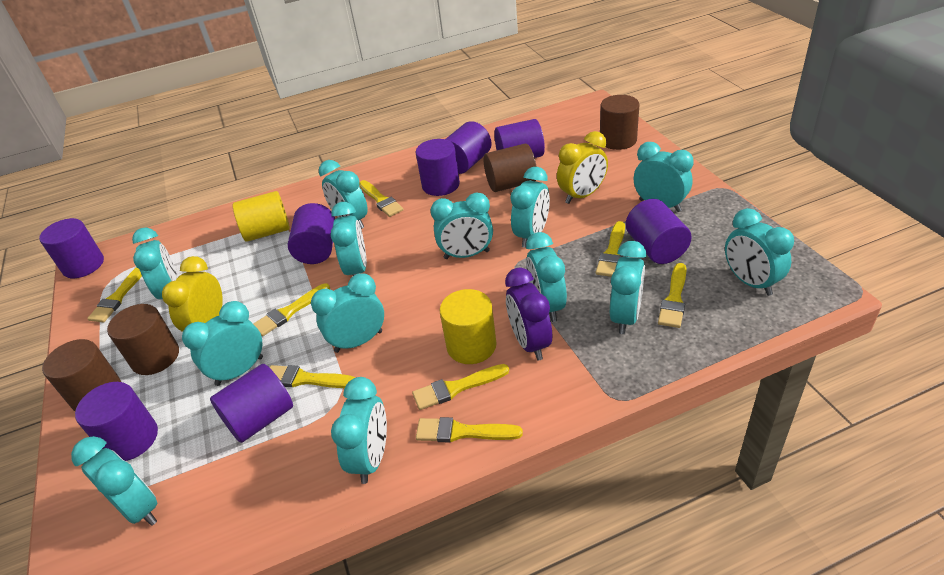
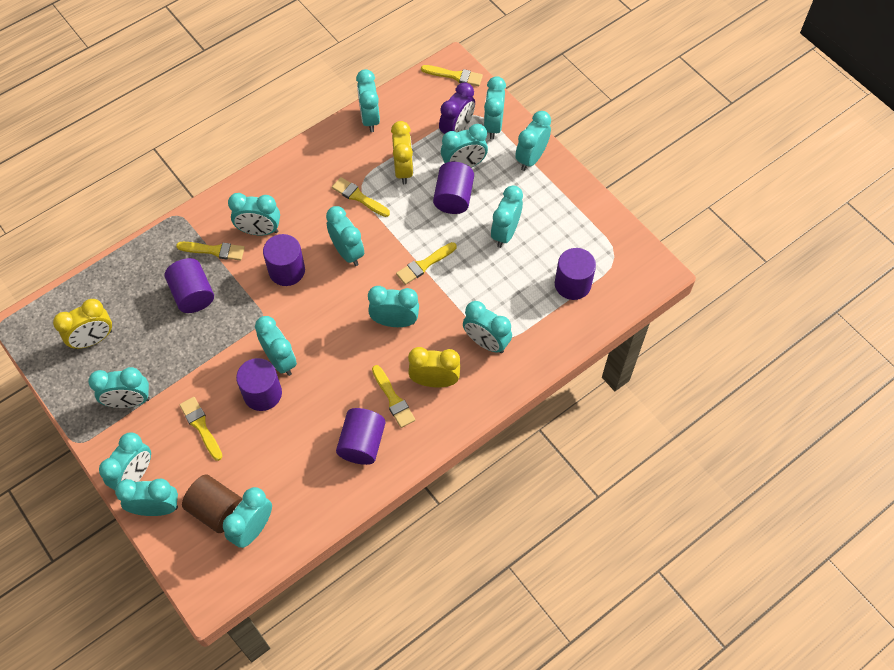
brown cylinder: [42,339,121,411] [107,304,179,375] [484,144,537,192] [600,95,639,150] = 4 -> [182,474,243,533] = 1
purple cylinder: [39,218,104,278] [75,382,158,461] [210,364,293,443] [288,203,335,264] [416,139,460,196] [445,121,492,174] [494,119,545,158] [626,199,692,264] = 8 -> [165,258,214,313] [236,358,282,411] [263,234,305,286] [336,408,386,465] [433,162,474,214] [555,248,596,300] = 6
turquoise clock: [71,436,157,526] [132,228,178,299] [182,301,263,386] [311,273,384,353] [319,160,368,229] [331,202,367,276] [331,377,387,484] [431,193,493,259] [510,167,550,248] [526,232,567,322] [610,241,646,334] [634,142,694,212] [725,208,794,296] = 13 -> [88,367,150,408] [99,432,151,490] [115,479,178,516] [223,487,272,548] [228,193,280,235] [255,316,297,376] [326,206,364,266] [356,69,380,132] [368,286,419,327] [441,124,488,168] [463,301,512,353] [484,76,506,139] [491,185,523,248] [515,111,551,171] = 14
yellow brush: [87,267,142,322] [253,283,330,336] [270,365,355,388] [359,180,404,217] [412,364,509,410] [416,417,523,442] [596,221,625,277] [658,263,687,328] = 8 -> [176,242,245,261] [179,397,223,461] [332,177,390,217] [372,365,415,428] [396,242,457,285] [421,65,483,86] = 6
yellow clock: [162,256,223,332] [557,131,608,204] = 2 -> [53,299,112,349] [391,121,413,184] [408,347,460,388] = 3
yellow cylinder: [233,191,290,242] [440,289,497,364] = 2 -> none = 0

